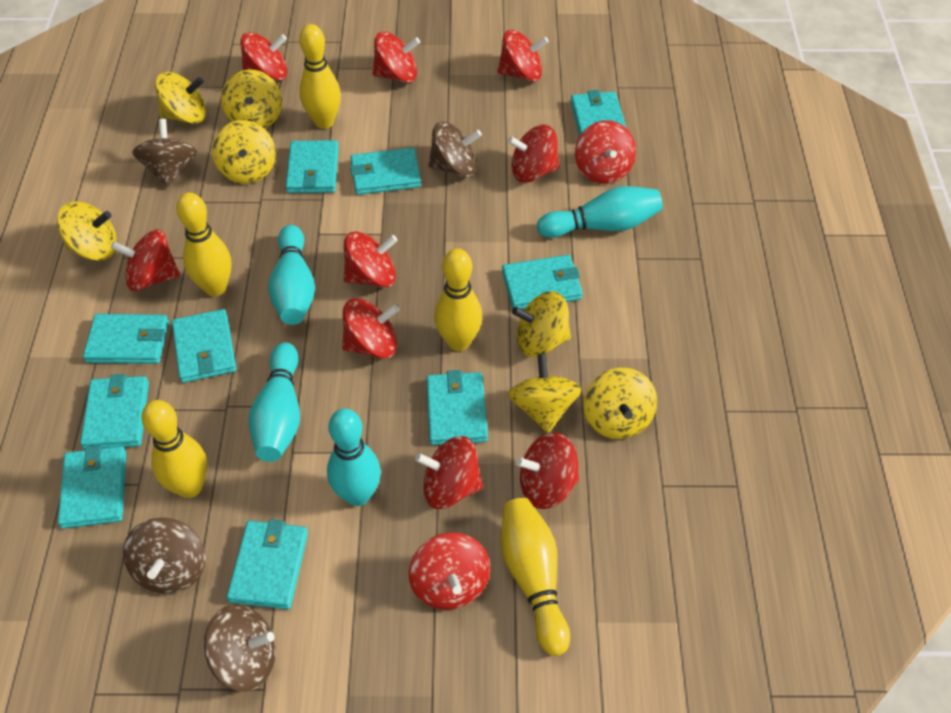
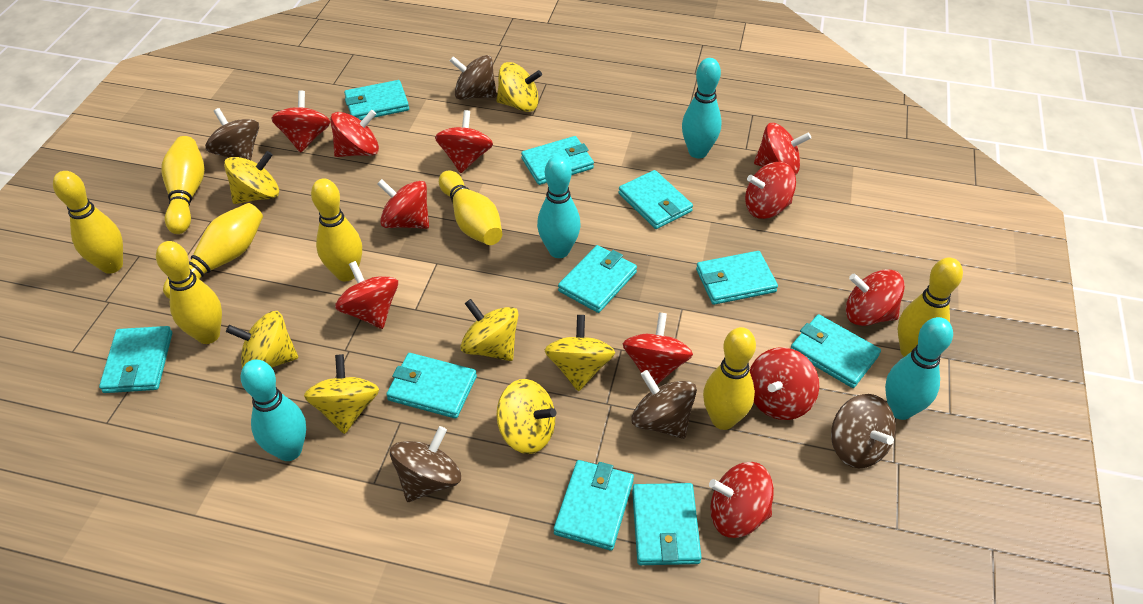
brown spinning top: [123,518,205,594] [132,119,197,188] [204,604,275,692] [428,122,482,178] = 4 -> [205,108,259,160] [390,426,461,502] [450,55,497,100] [631,370,697,439] [831,394,896,468] = 5
yellow bowling pin: [141,400,207,498] [176,193,231,296] [299,24,341,129] [434,248,482,351] [501,498,570,656] = 5 -> [53,171,123,274] [156,241,222,344] [161,136,205,234] [163,203,263,299] [311,179,362,281] [439,170,502,245] [703,327,756,430] [898,257,963,357] = 8

